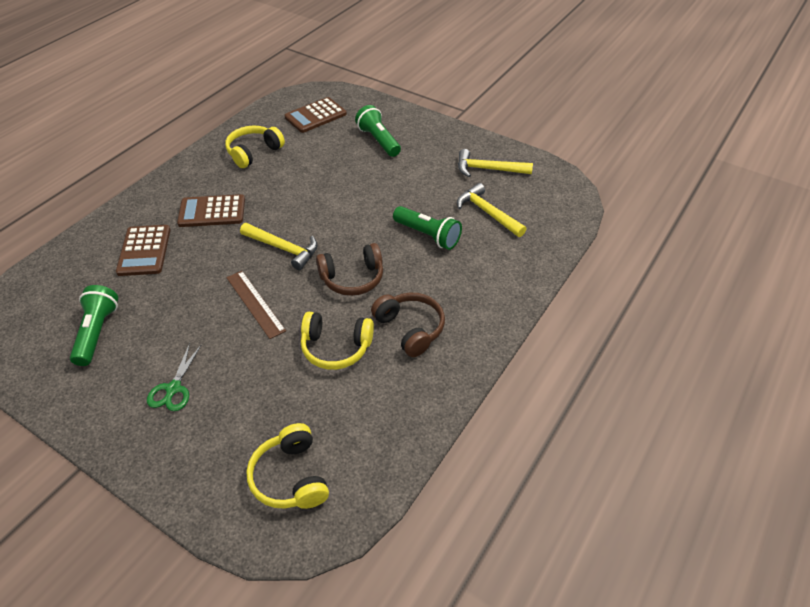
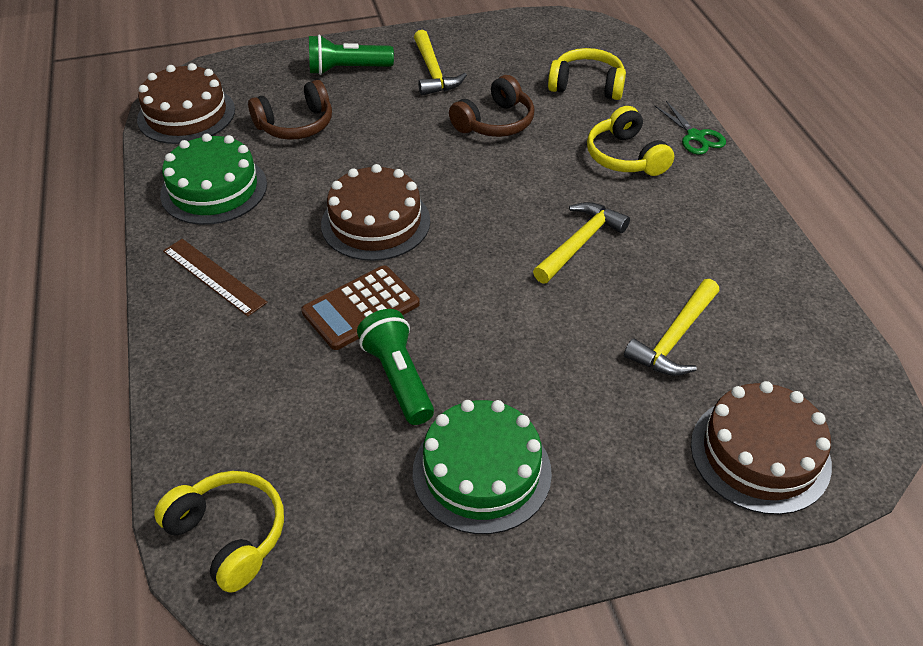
brown cake: none = 0 -> [137,63,235,144] [321,164,430,261] [691,381,832,515] = 3
brown calculator: [116,225,170,276] [177,194,245,227] [284,97,347,133] = 3 -> [301,265,420,350] = 1
green cake: none = 0 -> [160,133,267,225] [413,400,552,534] = 2
green flashlight: [70,285,118,366] [355,105,401,157] [393,206,462,250] = 3 -> [309,35,394,75] [357,309,434,425] = 2

